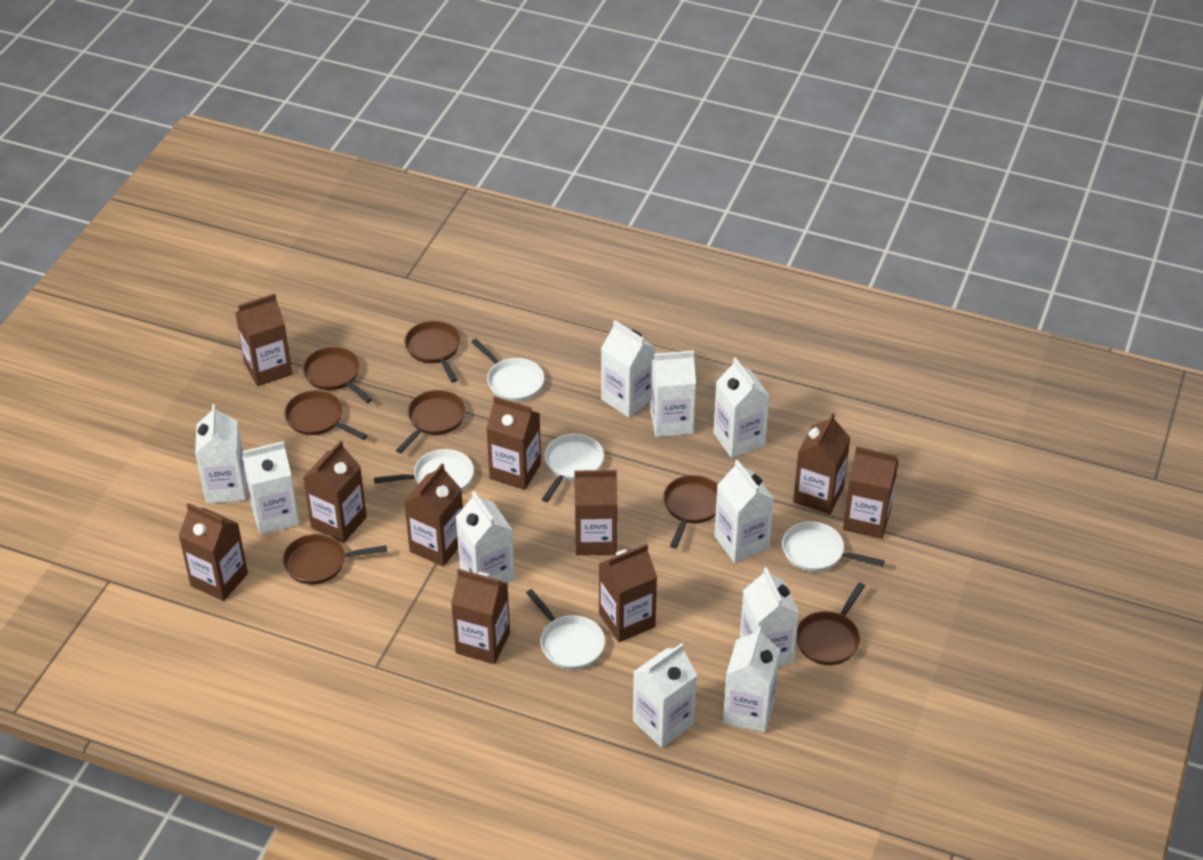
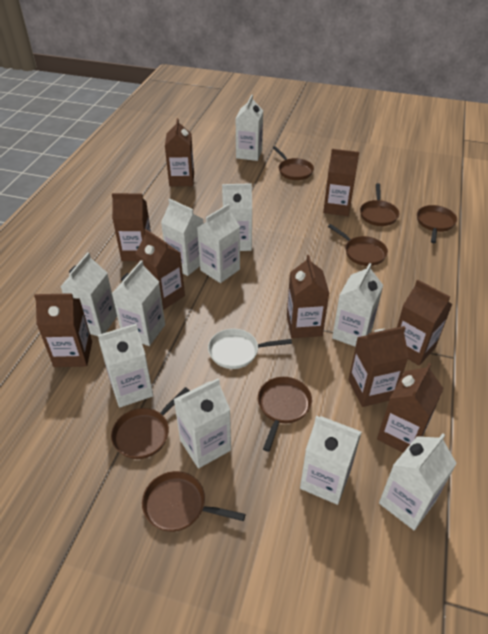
brown carton: [179,503,248,601] [235,293,292,386] [303,440,367,543] [404,464,463,567] [451,569,510,664] [486,396,541,490] [574,469,617,555] [599,543,657,642] [793,413,851,515] [843,446,899,539] = 10 -> [34,293,92,367] [112,193,151,261] [136,229,185,310] [165,118,194,186] [287,255,330,338] [323,149,359,216] [348,326,409,407] [377,363,444,452] [397,280,452,365] = 9
white carton: [195,404,247,504] [242,441,299,535] [456,491,514,583] [601,320,656,418] [633,643,697,748] [650,351,696,437] [713,358,770,458] [714,460,774,563] [723,626,780,733] [740,567,799,667] = 10 -> [61,253,117,336] [98,324,153,408] [112,260,165,346] [161,199,204,276] [174,378,231,468] [197,204,240,283] [222,183,252,251] [236,95,263,161] [300,416,362,505] [332,263,383,347] [379,433,457,530] = 11
white pan: [374,449,474,491] [471,339,544,402] [526,589,605,670] [542,434,604,502] [782,522,884,572] = 5 -> [208,329,292,369] = 1

